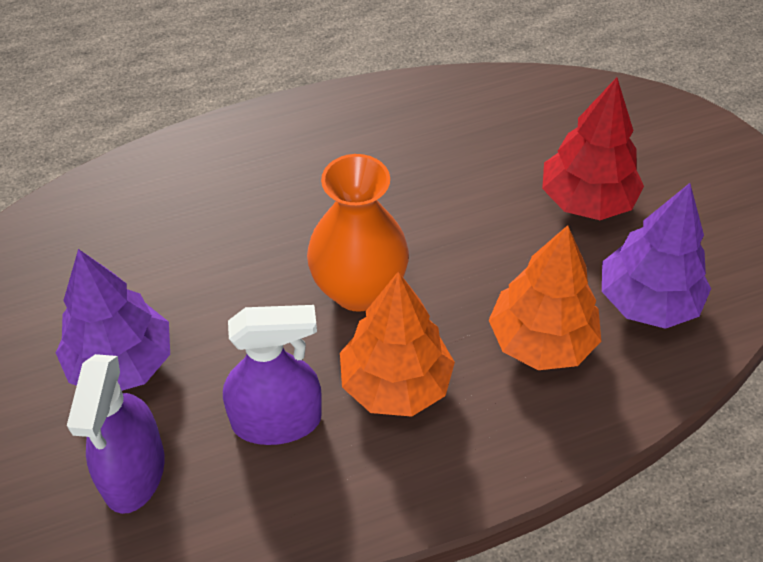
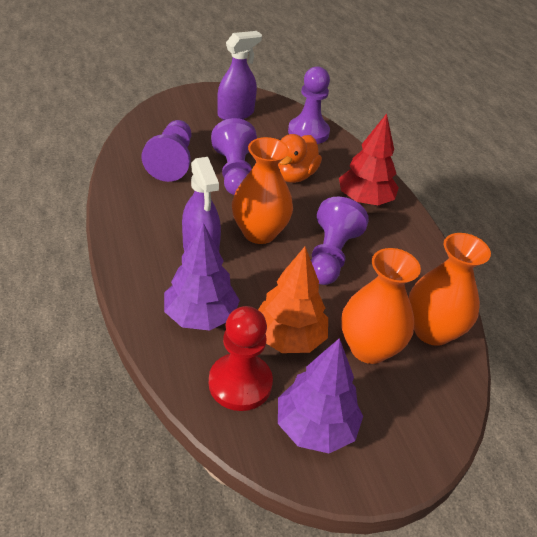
orange duck: none = 0 -> [278,134,322,183] = 1
orange tree: [340,271,455,417] [489,225,601,370] = 2 -> [258,247,328,353] = 1
orange vase: [307,154,409,312] = 1 -> [232,137,293,244] [341,248,421,364] [409,233,491,346] = 3
purple pawn: none = 0 -> [142,120,192,182] [211,118,257,195] [288,66,330,144] [311,196,369,285] = 4
red pawn: none = 0 -> [209,306,273,411] = 1

